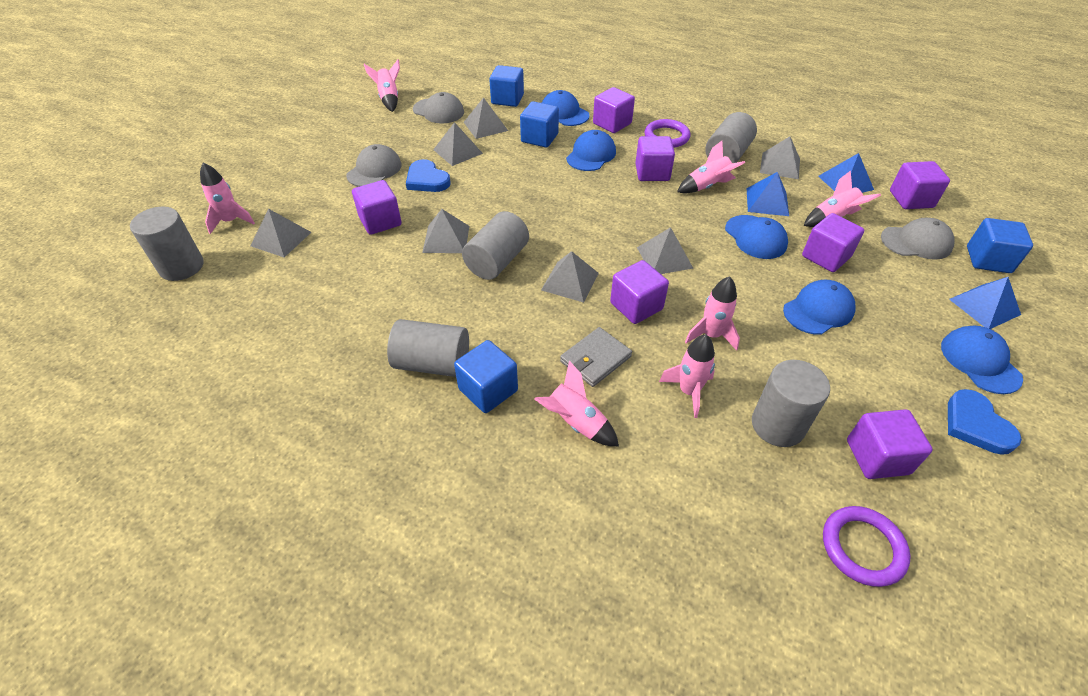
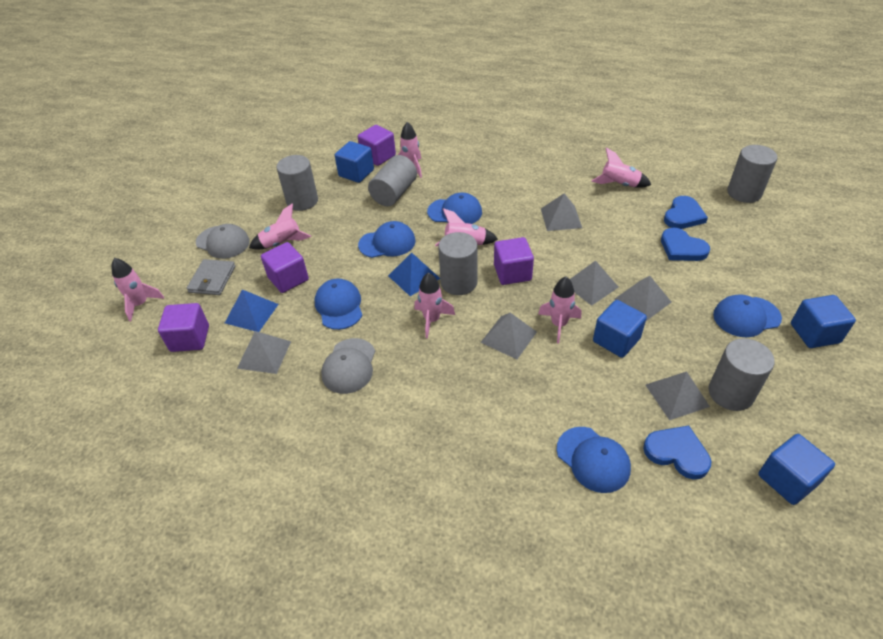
blue heart: [406,159,451,192] [948,389,1022,455] = 2 -> [643,425,712,480] [661,228,710,261] [664,196,708,229] = 3
blue pyramid: [747,172,789,216] [818,153,874,193] [949,277,1021,329] = 3 -> [225,289,279,332] [388,252,440,296] = 2
grey cap: [346,144,401,187] [413,92,464,123] [881,218,954,260] = 3 -> [196,224,250,259] [321,338,375,394] = 2
grey pyramid: [250,209,311,257] [422,209,469,253] [433,122,483,166] [464,97,508,139] [541,251,599,303] [637,227,693,274] [760,136,800,179] = 7 -> [237,331,291,374] [480,313,537,359] [541,193,582,231] [570,260,619,306] [614,276,671,321] [646,371,710,420] = 6
purple cube: [352,180,402,235] [593,87,635,133] [610,260,669,324] [635,136,675,181] [802,213,864,272] [847,409,933,479] [890,161,950,209] = 7 -> [158,303,209,352] [261,242,309,293] [358,125,396,166] [494,237,534,285] = 4
purple ring: [645,119,691,148] [823,506,911,587] = 2 -> none = 0

